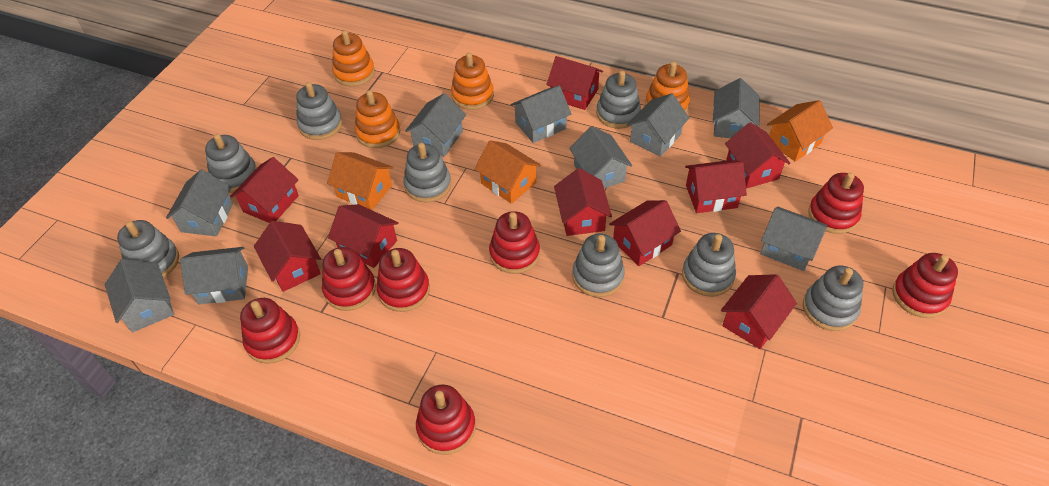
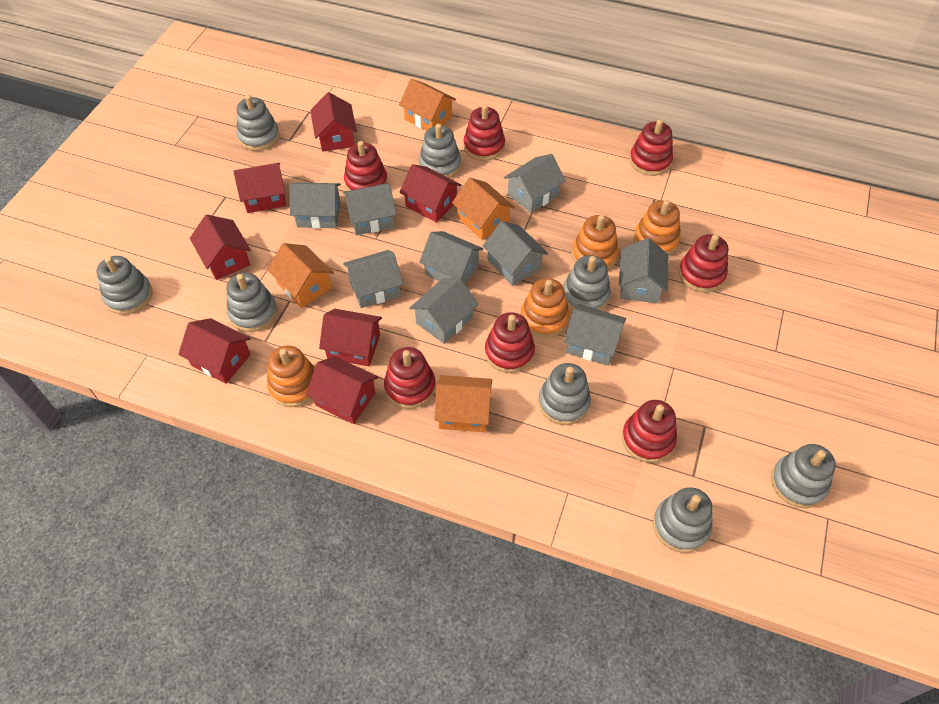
orange house: [327,152,393,210] [474,140,541,204] [767,100,833,162] = 3 -> [267,243,334,308] [399,79,456,131] [434,375,492,432] [452,178,515,240] = 4
red house: [230,157,299,223] [254,221,321,292] [328,204,399,268] [546,56,603,110] [554,168,612,236] [609,200,681,266] [685,160,747,213] [721,274,797,349] [725,122,790,189] = 9 -> [178,318,251,384] [190,215,251,280] [233,163,286,213] [306,356,378,424] [310,92,357,152] [319,309,382,366] [399,164,461,223] = 7

